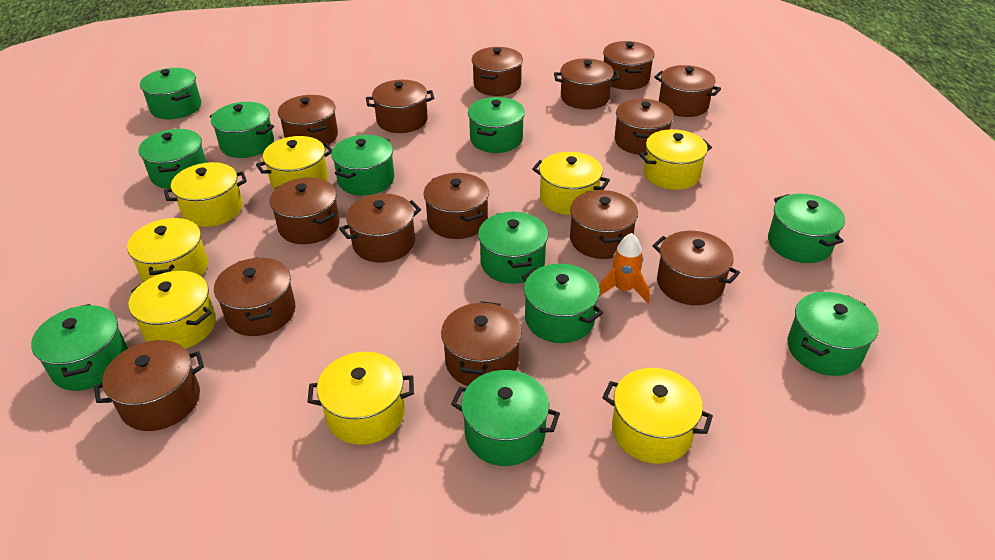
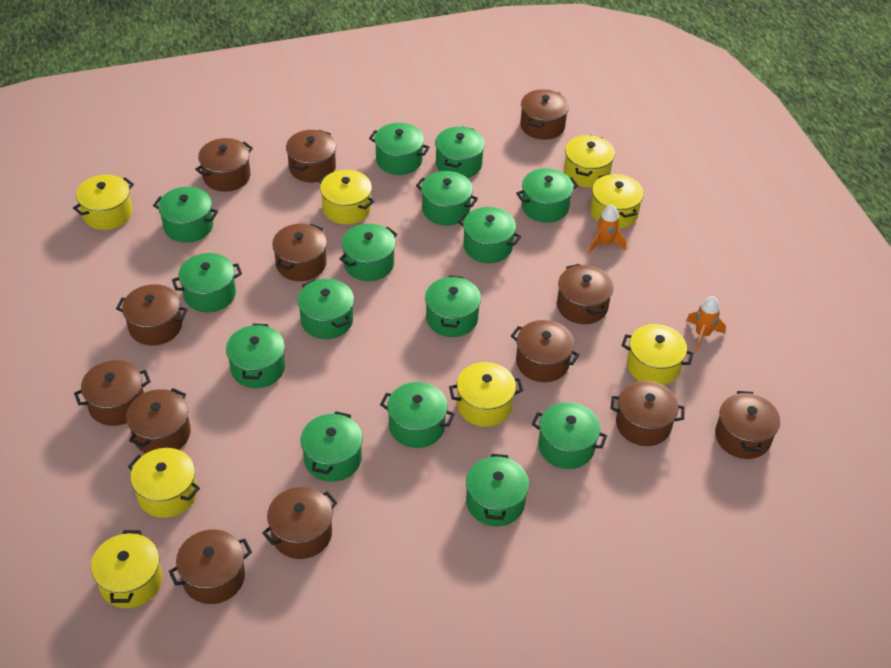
brown pot: [94,340,204,431] [214,257,296,336] [269,177,340,244] [278,95,338,145] [339,193,421,263] [366,80,434,133] [424,173,489,239] [441,301,522,386] [471,47,523,96] [554,58,620,109] [570,190,638,259] [603,41,655,90] [615,99,674,155] [653,231,740,305] [654,65,721,117] = 15 -> [74,360,151,426] [116,284,188,346] [126,388,191,454] [169,530,252,604] [195,138,253,192] [262,487,337,559] [272,224,327,281] [286,130,336,182] [511,320,580,382] [520,89,569,140] [557,264,614,324] [611,381,685,446] [715,391,780,459] = 13
green pot: [31,304,128,391] [138,129,207,189] [140,68,201,119] [210,102,274,158] [331,135,394,196] [451,370,560,466] [468,97,525,153] [478,212,548,284] [522,264,603,343] [768,194,845,263] [788,292,879,376] = 11 -> [153,187,218,243] [172,253,242,312] [226,324,285,388] [297,279,354,339] [301,411,363,482] [339,224,398,281] [369,123,430,175] [380,382,455,448] [416,171,478,226] [425,276,481,337] [435,126,485,178] [458,207,521,263] [466,454,529,526] [516,168,578,223] [532,402,607,469] = 15
orange rocket: [599,233,650,303] = 1 -> [589,205,626,253] [686,296,726,351] = 2

